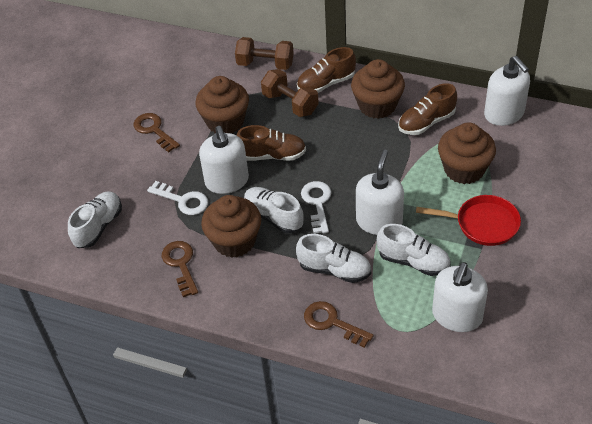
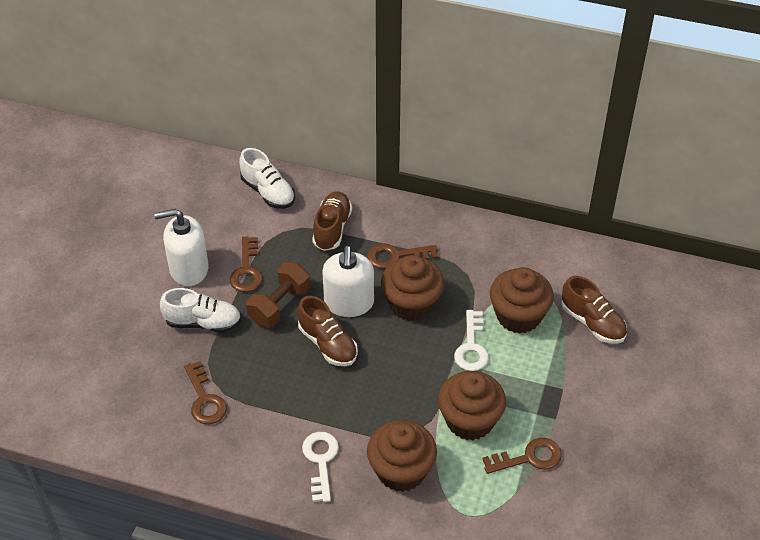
brown dumbbell: [235,37,294,70] [261,69,319,117] = 2 -> [246,262,310,327] = 1
brown key: [134,113,180,153] [162,241,198,297] [304,301,374,348] = 3 -> [184,361,227,424] [230,236,262,292] [367,243,438,269] [482,438,562,474] = 4
red pan: [416,195,521,246] = 1 -> none = 0
white shoe: [68,191,122,248] [244,187,303,233] [296,234,371,283] [377,224,450,276] = 4 -> [160,288,241,333] [239,148,295,209] = 2
white soap dispenser: [199,126,249,194] [356,150,404,235] [432,262,488,332] [484,56,530,126] = 4 -> [154,209,209,286] [322,246,374,317] = 2

